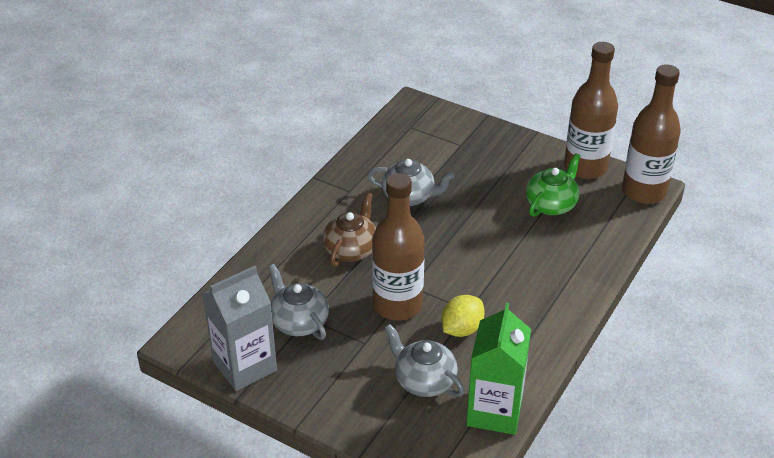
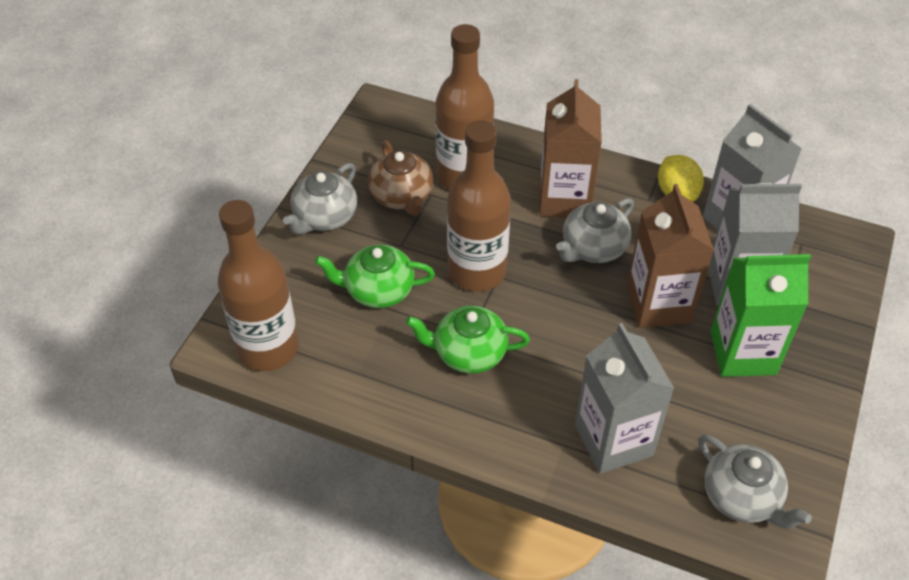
brown carton: none = 0 -> [539,79,602,218] [627,184,714,328] = 2
green teapot: [526,153,581,217] = 1 -> [315,244,435,308] [406,306,530,373] = 2
grey carton: [203,266,277,391] = 1 -> [575,323,674,474] [703,104,802,229] [708,183,802,306] = 3

